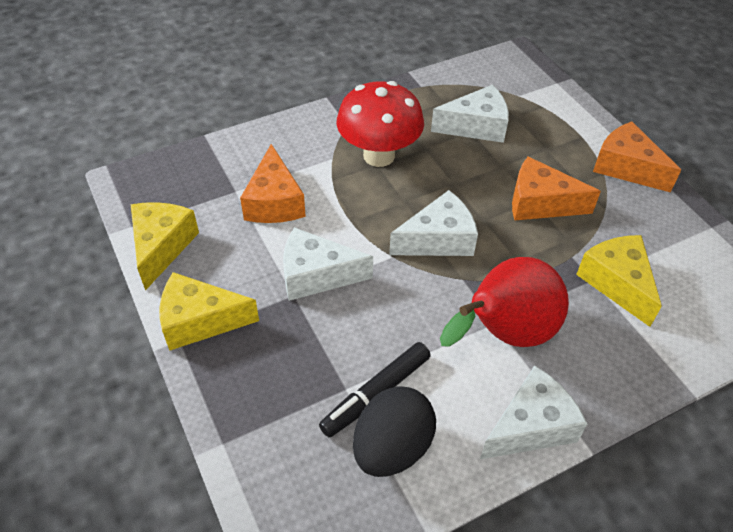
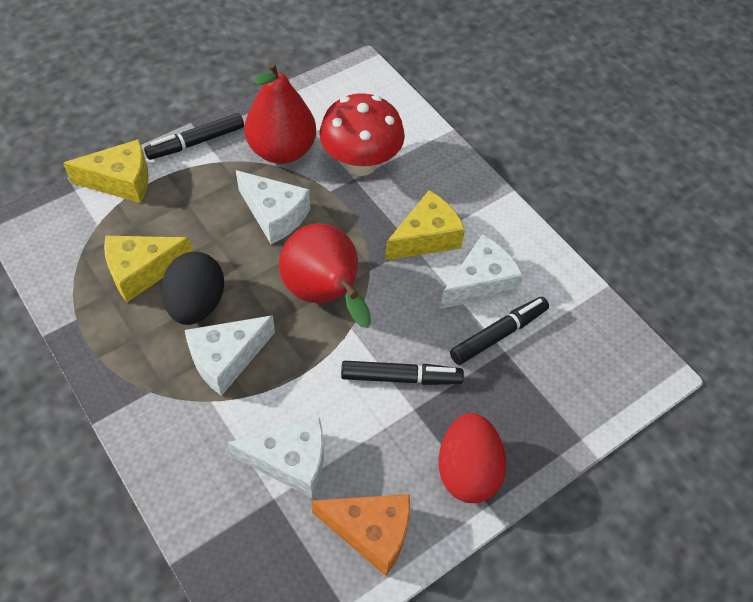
black marker: [319,342,431,437] = 1 -> [144,113,244,160] [341,361,464,385] [450,297,549,365] = 3
orange cheese: [240,144,306,223] [512,157,601,221] [593,122,681,193] = 3 -> [311,494,410,576] = 1
red egg: none = 0 -> [439,413,506,503] = 1
red pear: [440,257,569,347] = 1 -> [244,61,316,164] [279,223,371,328] = 2

